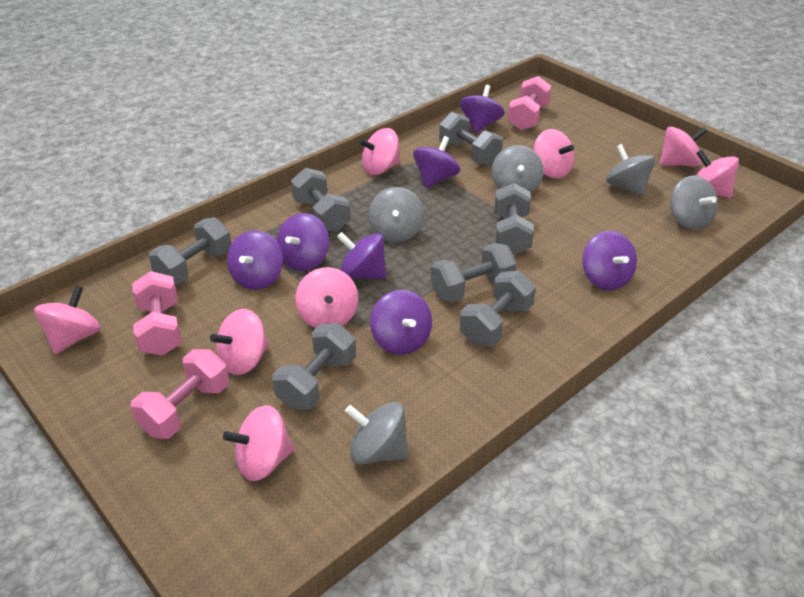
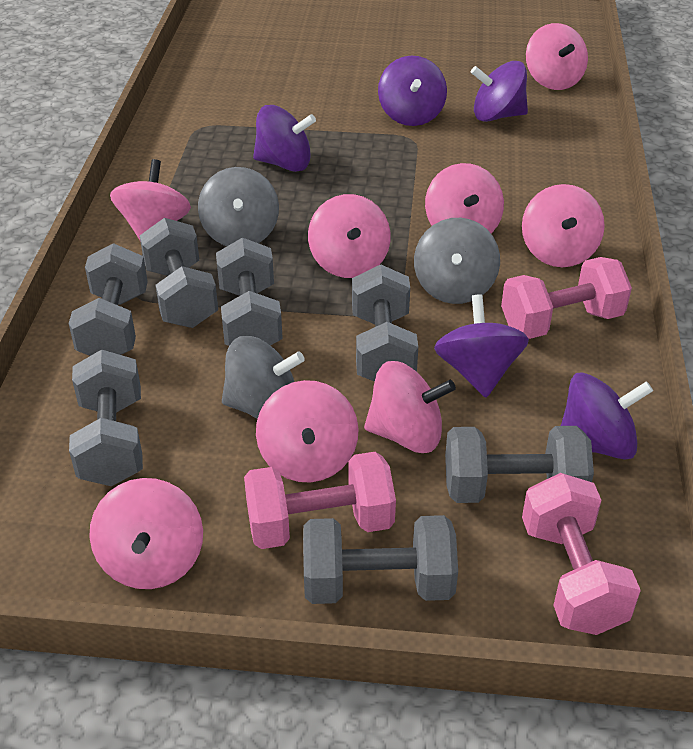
grey spinning top: [345,402,408,464] [368,187,424,243] [492,145,544,193] [606,144,655,196] [670,176,718,230] = 5 -> [198,167,279,246] [222,336,305,419] [414,218,500,304] = 3
purple spinning top: [227,230,283,290] [277,213,329,271] [337,232,387,279] [370,290,432,355] [413,136,460,188] [460,85,504,133] [582,231,637,290] = 7 -> [253,105,316,172] [378,56,447,126] [434,294,529,397] [471,61,528,122] [561,372,653,460] = 5

